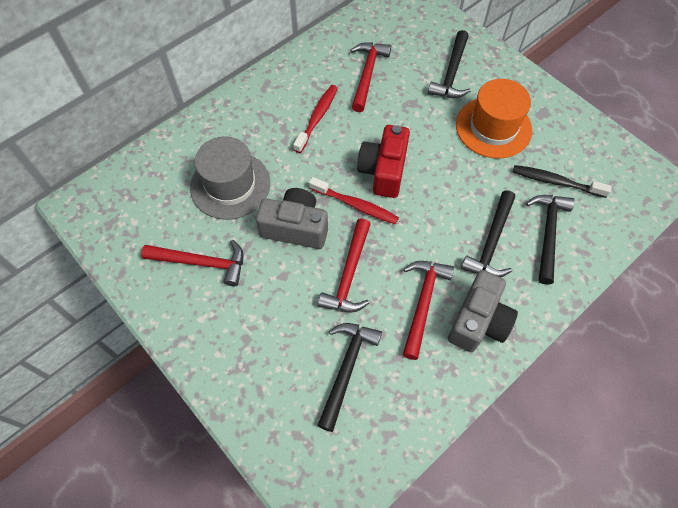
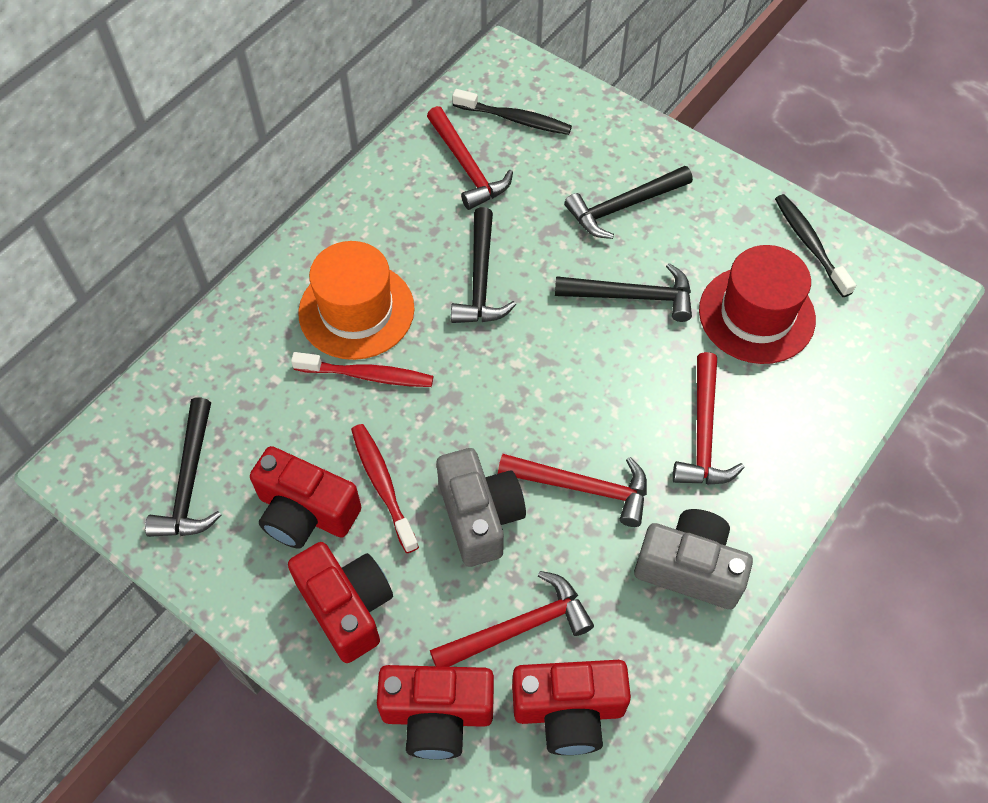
black toothbrush: [513,165,612,198] = 1 -> [452,89,572,135] [775,194,856,297] = 2
grey hat: [190,136,270,220] = 1 -> none = 0
red camera: [357,125,410,198] = 1 -> [250,446,361,549] [288,542,393,663] [377,665,494,759] [512,660,631,755] = 4
red hat: none = 0 -> [699,245,816,364] = 1

